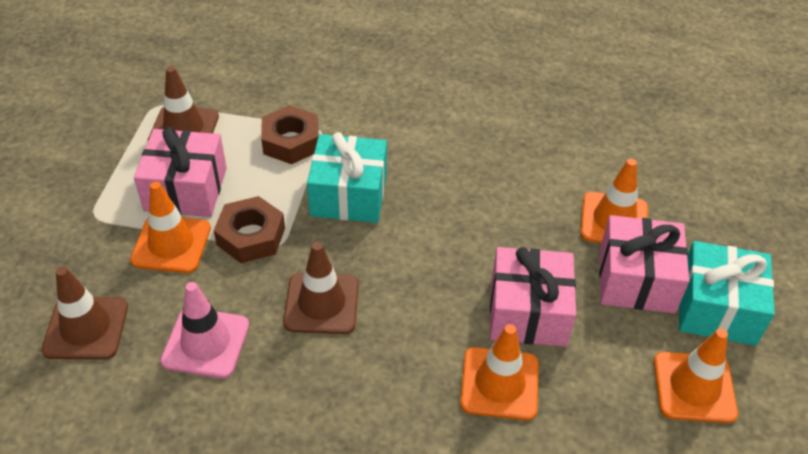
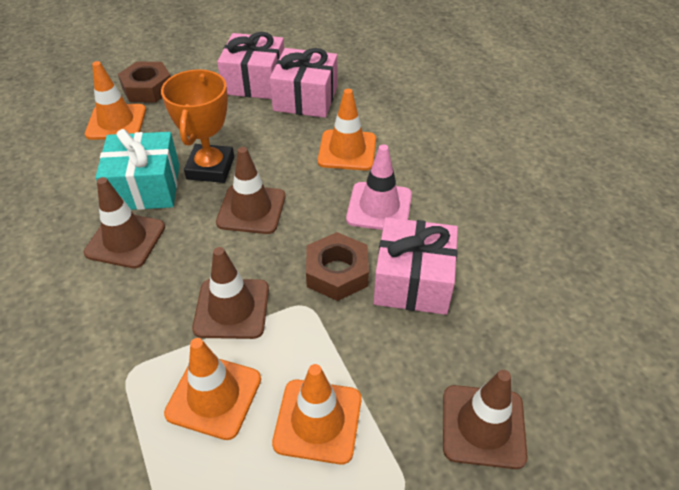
brown traffic cone: [42,267,128,360] [148,66,219,140] [283,242,359,334] = 3 -> [84,177,165,268] [192,247,269,339] [216,147,285,234] [443,370,528,469] = 4
orange trophy: none = 0 -> [161,69,234,183] = 1
turquoise gift: [307,132,387,223] [679,241,775,346] = 2 -> [95,129,180,210] = 1

